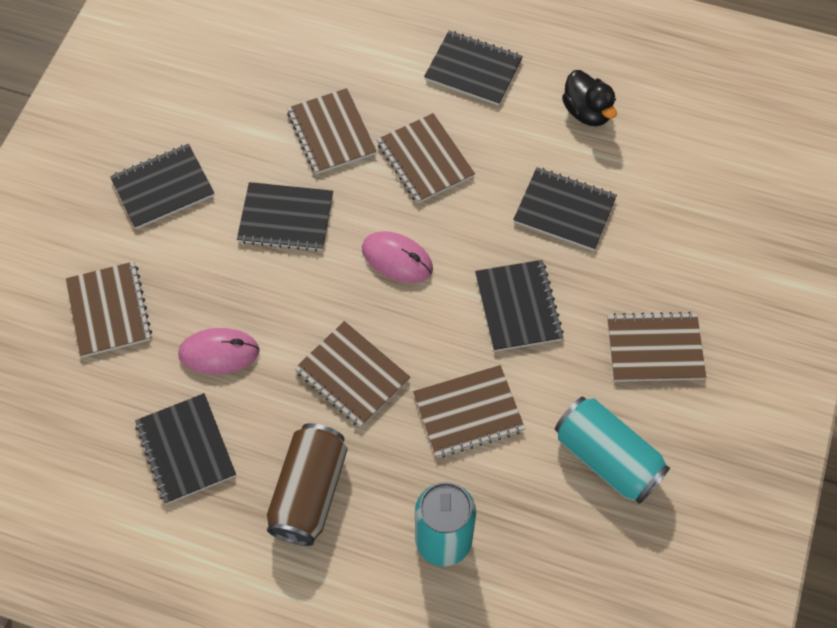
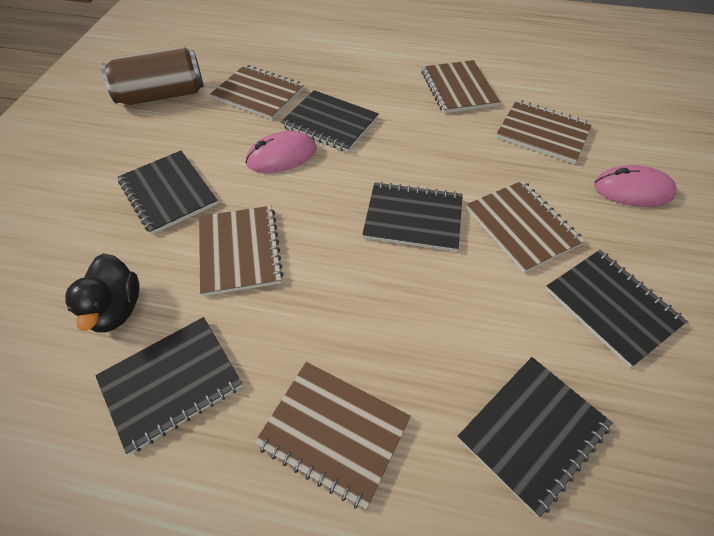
turquoise can: [415,482,476,567] [555,397,670,504] = 2 -> none = 0

